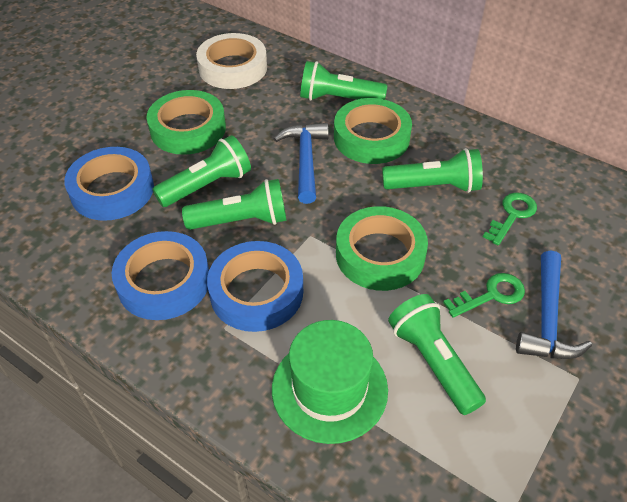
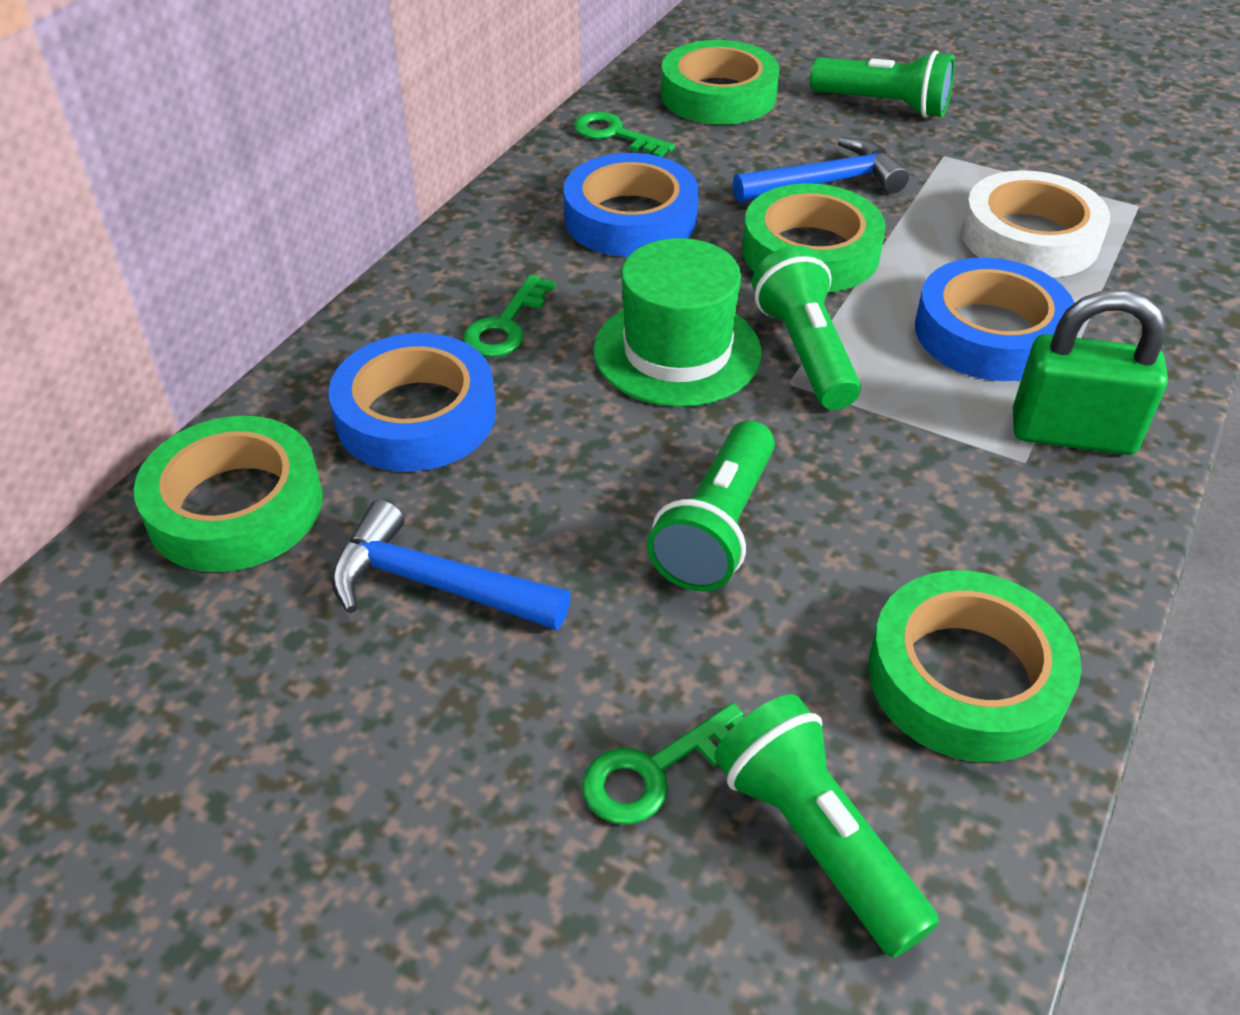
green flashlight: [152,135,251,207] [182,179,287,230] [300,61,388,101] [382,148,483,193] [388,294,486,415] = 5 -> [647,420,775,591] [714,694,939,958] [752,246,861,410] [810,50,955,118] = 4
green key: [443,273,525,318] [483,193,537,245] = 2 -> [463,275,556,357] [574,111,675,157] [582,703,743,825] = 3
green padlock: none = 0 -> [1013,289,1168,455] = 1
green tape: [147,90,226,155] [334,98,412,164] [336,206,428,291] = 3 -> [134,416,323,572] [661,40,780,125] [743,183,886,293] [868,570,1082,762] = 4

